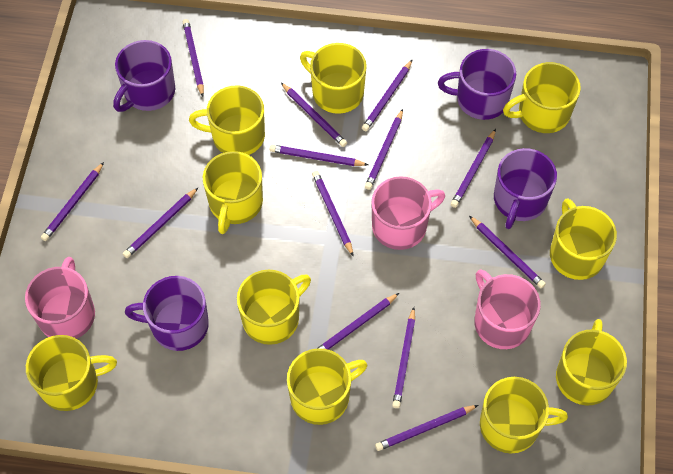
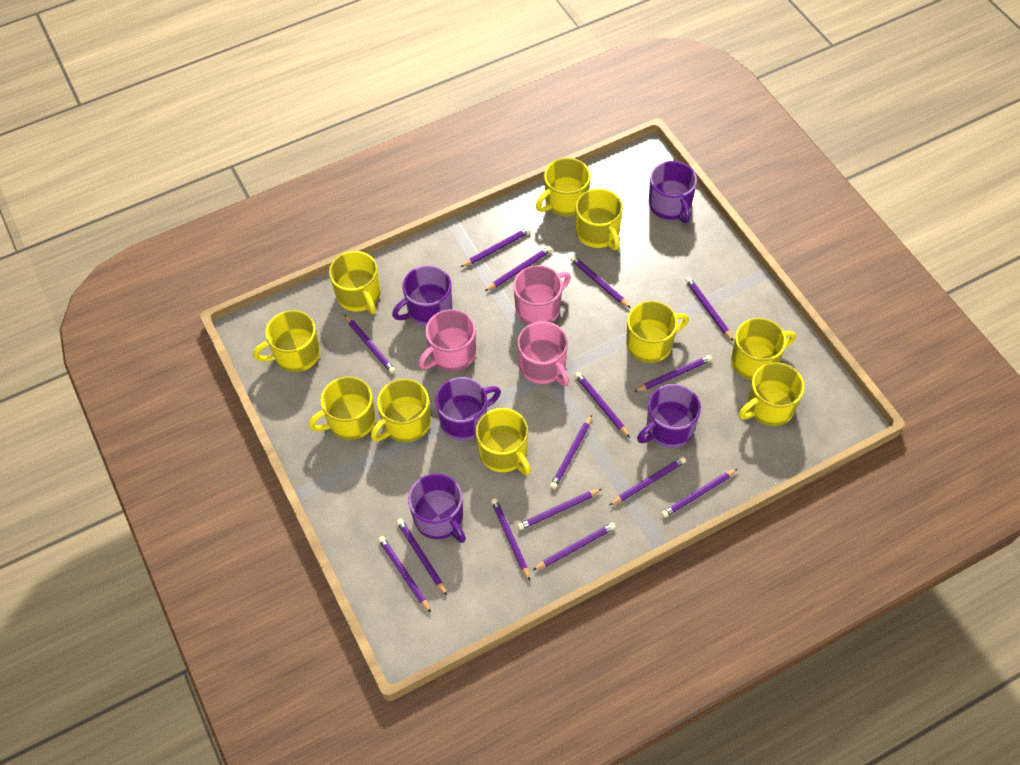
purple mug: [113,40,175,112] [125,276,209,351] [438,49,516,120] [494,148,557,229] = 4 -> [392,265,452,326] [408,474,466,543] [435,377,501,441] [637,384,701,448] [649,161,697,223] = 5
purple pencil: [41,162,104,241] [123,187,199,258] [183,19,204,97] [270,145,368,166] [281,83,347,147] [312,171,354,257] [318,293,399,350] [362,59,413,131] [365,109,403,190] [375,405,478,451] [392,307,415,408] [451,129,496,208] [469,216,546,288] = 13 -> [345,315,396,374] [378,536,431,613] [397,518,447,596] [461,227,531,267] [485,246,552,291] [491,498,530,581] [517,489,602,530] [532,523,616,571] [550,415,592,489] [570,256,631,308] [575,372,630,438] [609,457,686,506] [634,355,712,392] [661,469,738,518] [686,277,734,342] = 15

